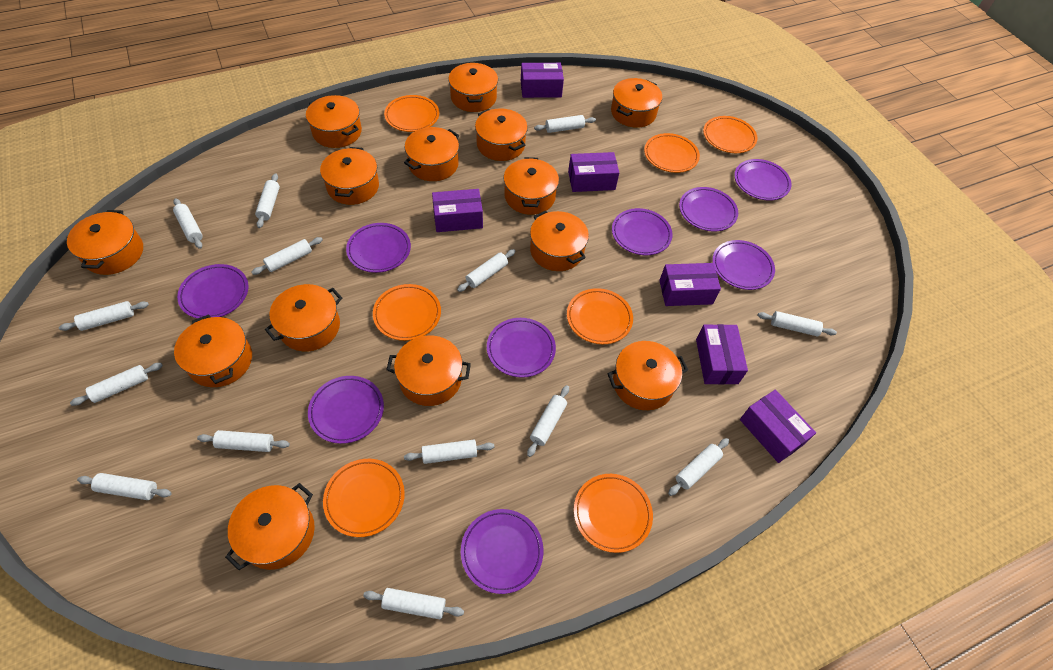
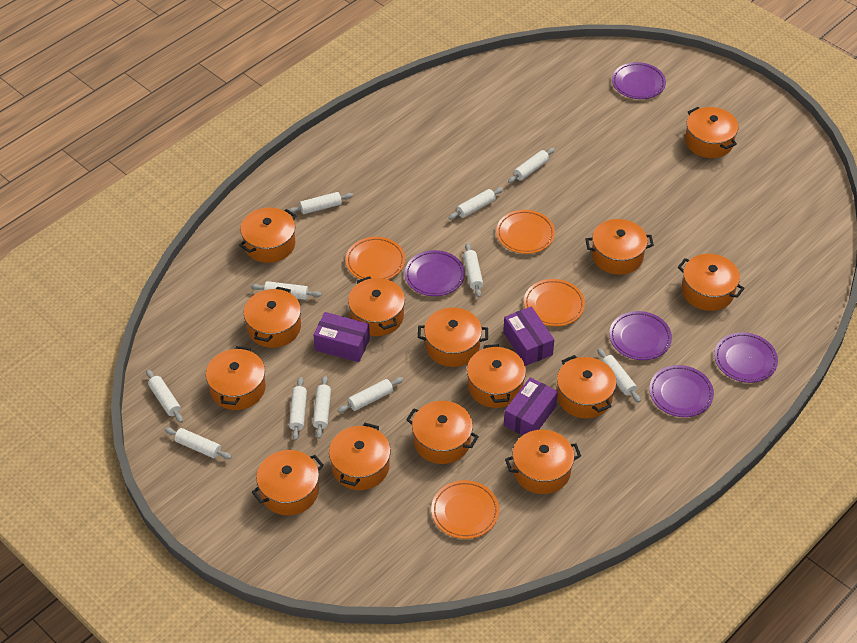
orange plate: [323,459,405,537] [373,284,441,341] [384,95,439,132] [567,288,633,344] [574,474,653,553] [644,133,700,173] [703,116,757,153] = 7 -> [346,237,405,280] [431,480,499,539] [496,210,555,254] [524,279,585,326] = 4
purple box: [432,189,483,232] [521,63,564,98] [568,152,619,192] [659,263,721,306] [696,324,748,385] [740,390,816,463] = 6 -> [314,312,370,362] [503,306,554,366] [504,377,558,436] = 3
purple plate: [177,264,249,319] [308,376,384,444] [346,223,411,273] [461,509,543,594] [487,318,556,378] [612,208,673,255] [679,187,738,232] [712,240,775,290] [734,159,791,201] = 9 -> [405,250,465,296] [609,311,672,360] [612,62,666,99] [649,365,714,417] [714,332,778,383] = 5
white rolling pin: [59,301,149,331] [70,363,163,406] [77,473,172,500] [173,198,203,249] [197,430,290,452] [251,237,323,275] [255,173,280,228] [363,588,464,619] [404,440,494,464] [457,249,516,292] [527,385,569,457] [534,115,596,133] [668,438,729,496] [757,311,837,336] = 14 -> [146,370,183,423] [164,427,232,459] [251,281,321,300] [289,192,353,214] [289,377,307,440] [313,376,331,439] [337,377,403,413] [448,187,503,220] [463,243,483,297] [508,148,555,183] [597,348,641,403] = 11

